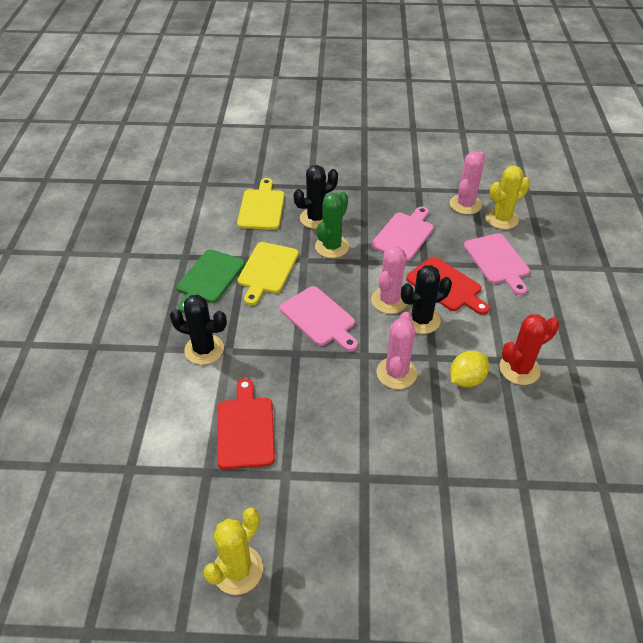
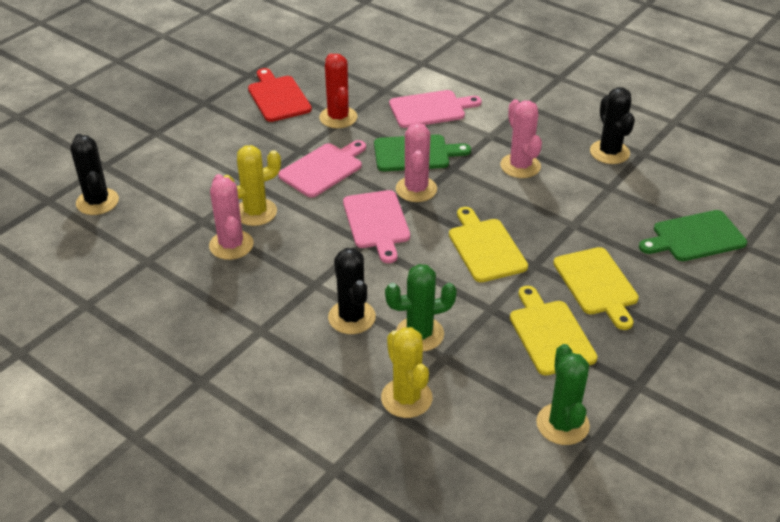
green cactus: [315,192,349,258] = 1 -> [385,264,457,351] [536,344,590,445] = 2
green cutting board: [177,249,245,313] = 1 -> [374,134,471,171] [639,210,747,261] = 2
red cutting board: [217,378,275,469] [406,257,490,315] = 2 -> [248,68,312,122] = 1
yellow cutting board: [237,178,285,230] [237,242,299,305] = 2 -> [449,207,528,282] [510,286,598,375] [553,247,639,330] = 3
yellow lemon: [450,351,489,387] = 1 -> none = 0

